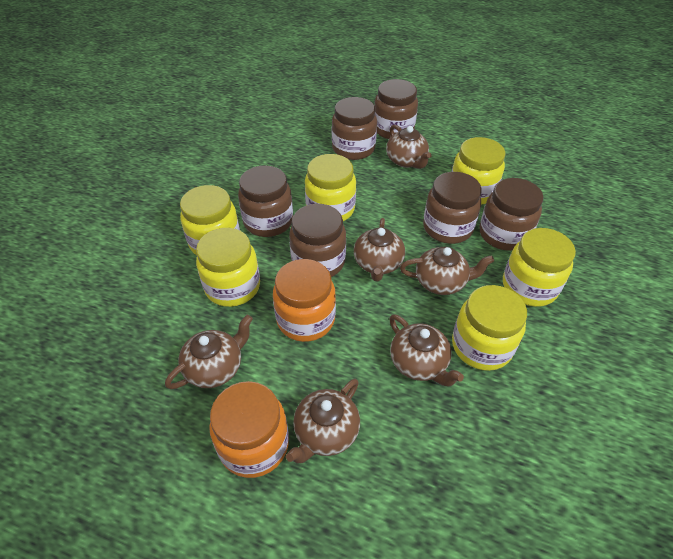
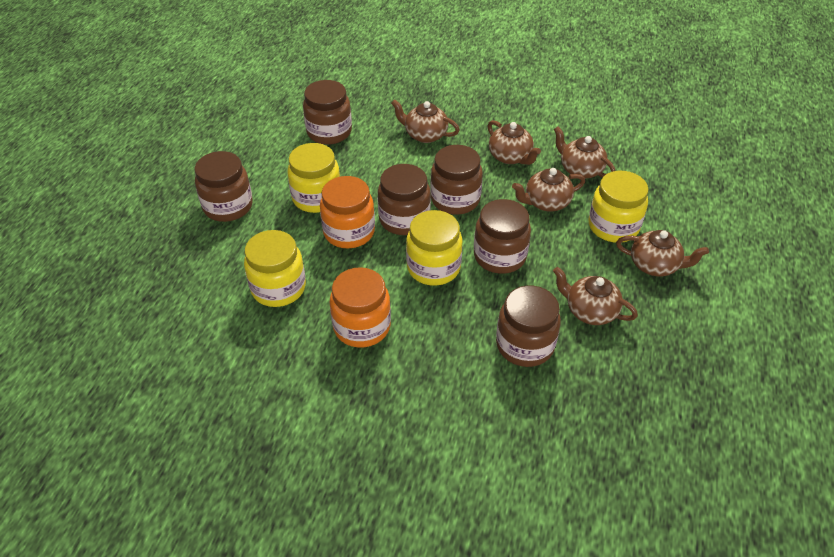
yellow jar: [180,185,240,255] [196,228,260,307] [305,154,356,221] [452,137,505,205] [452,285,527,371] [503,228,576,307] = 6 -> [244,230,306,307] [287,143,340,213] [406,210,462,286] [588,171,649,242] = 4

